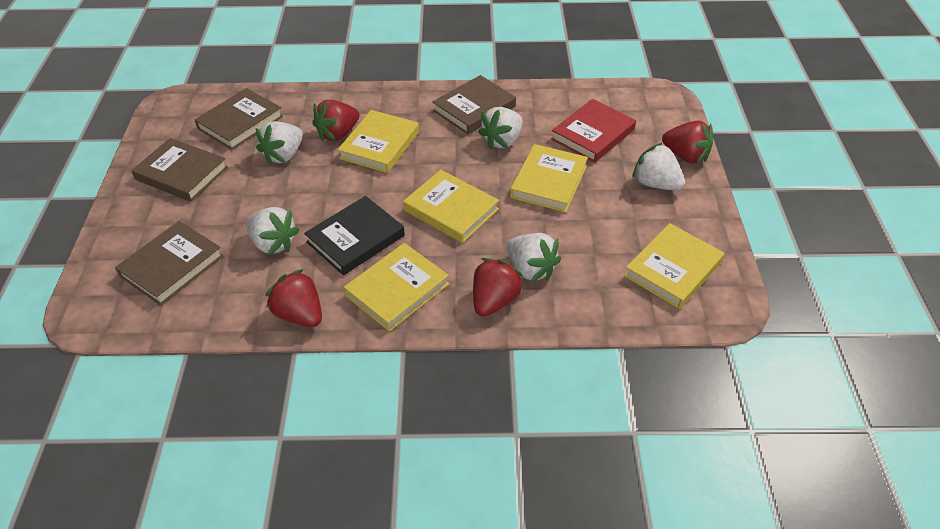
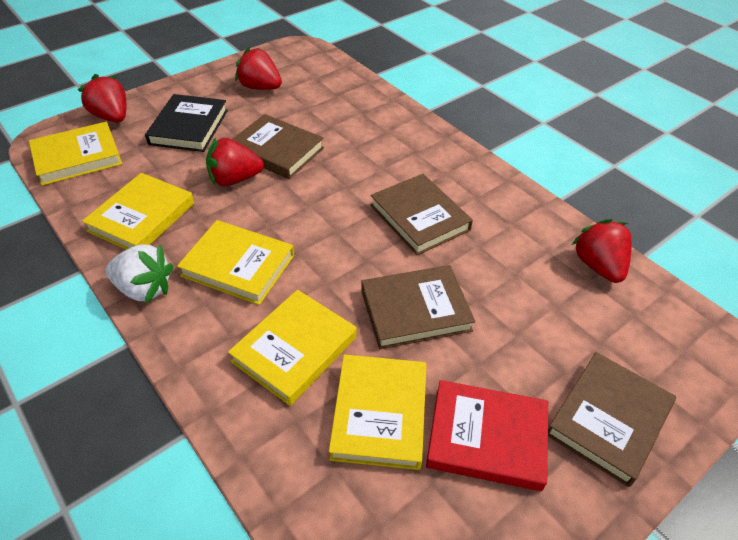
white strawberry: [246,207,300,256] [256,121,303,165] [478,107,523,150] [507,233,561,283] [633,143,685,190] = 5 -> [105,244,173,303] = 1

